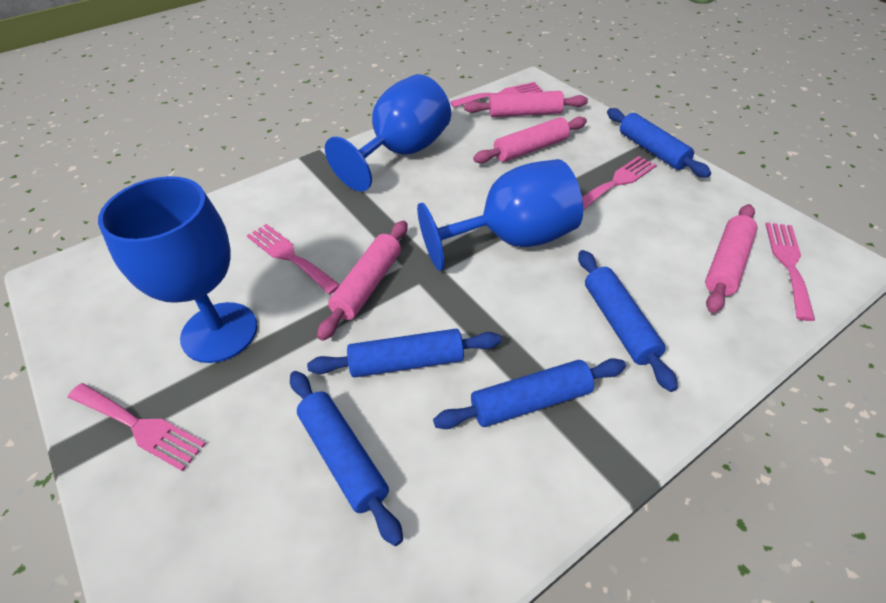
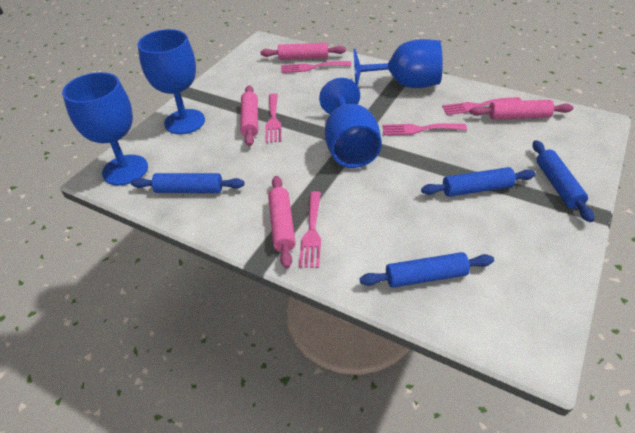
blue goblet: [98,176,257,363] [325,74,451,191] [417,159,583,271] = 3 -> [62,72,148,186] [137,29,205,134] [319,78,382,168] [354,39,443,88] = 4
blue rolling pin: [290,371,403,546] [307,329,501,378] [433,358,626,429] [578,250,678,392] [607,108,711,178] = 5 -> [131,173,244,193] [360,252,494,288] [421,167,536,197] [533,140,594,222] = 4

